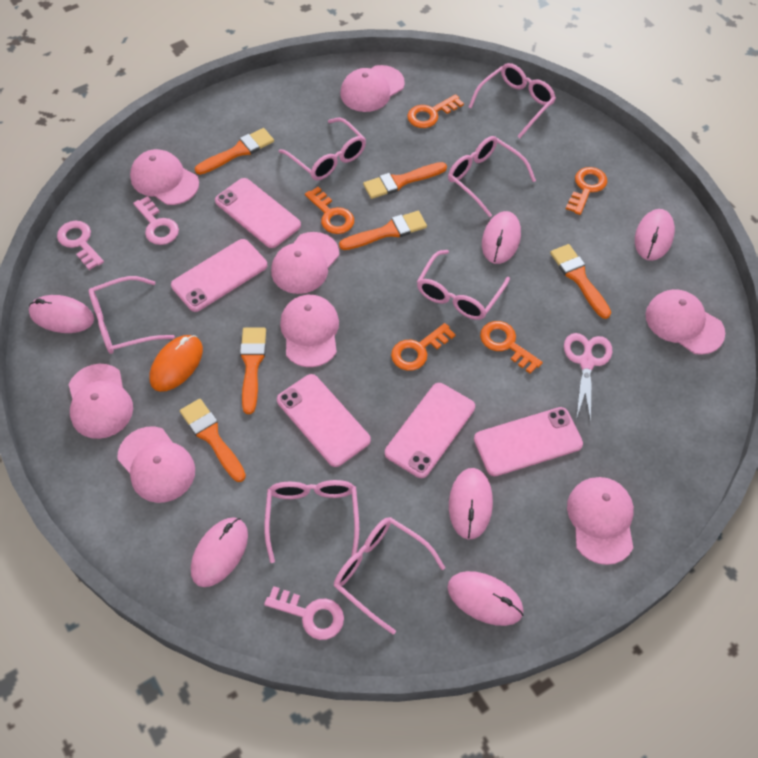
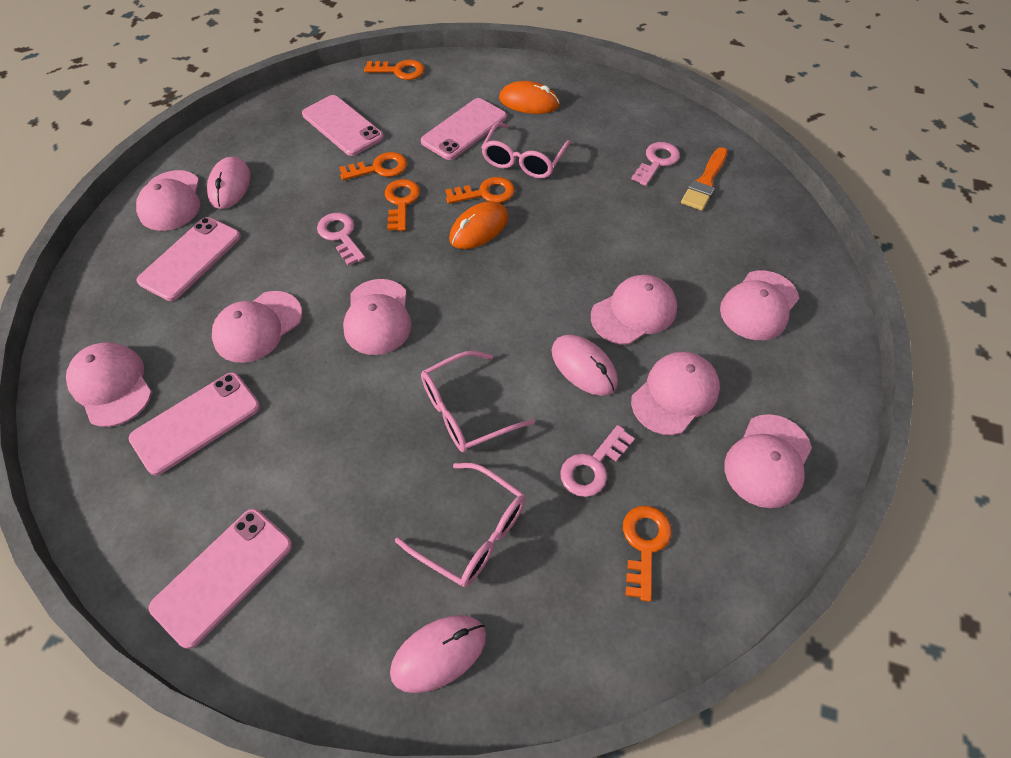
orange brush: [180,399,246,482] [195,128,274,175] [240,328,266,414] [339,211,427,250] [363,162,447,199] [550,244,611,319] = 6 -> [681,147,727,211] = 1
orange mouse: [150,335,203,392] = 1 -> [449,201,508,249] [499,81,560,114] = 2
pink glasses: [89,276,175,354] [264,480,359,563] [279,117,366,180] [334,517,445,634] [417,250,510,320] [448,136,536,217] [469,63,556,138] = 7 -> [395,463,525,587] [421,351,535,452] [481,122,571,179] = 3
pink mouse: [29,295,94,333] [191,517,248,587] [447,571,524,626] [449,468,493,540] [482,211,521,264] [635,209,675,261] = 6 -> [207,156,250,209] [390,615,486,693] [552,335,618,396] = 3
pink scissors: [564,333,612,422] = 1 -> none = 0

